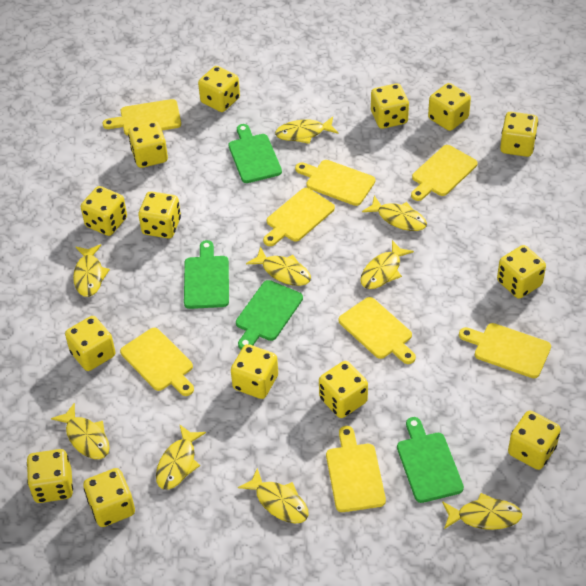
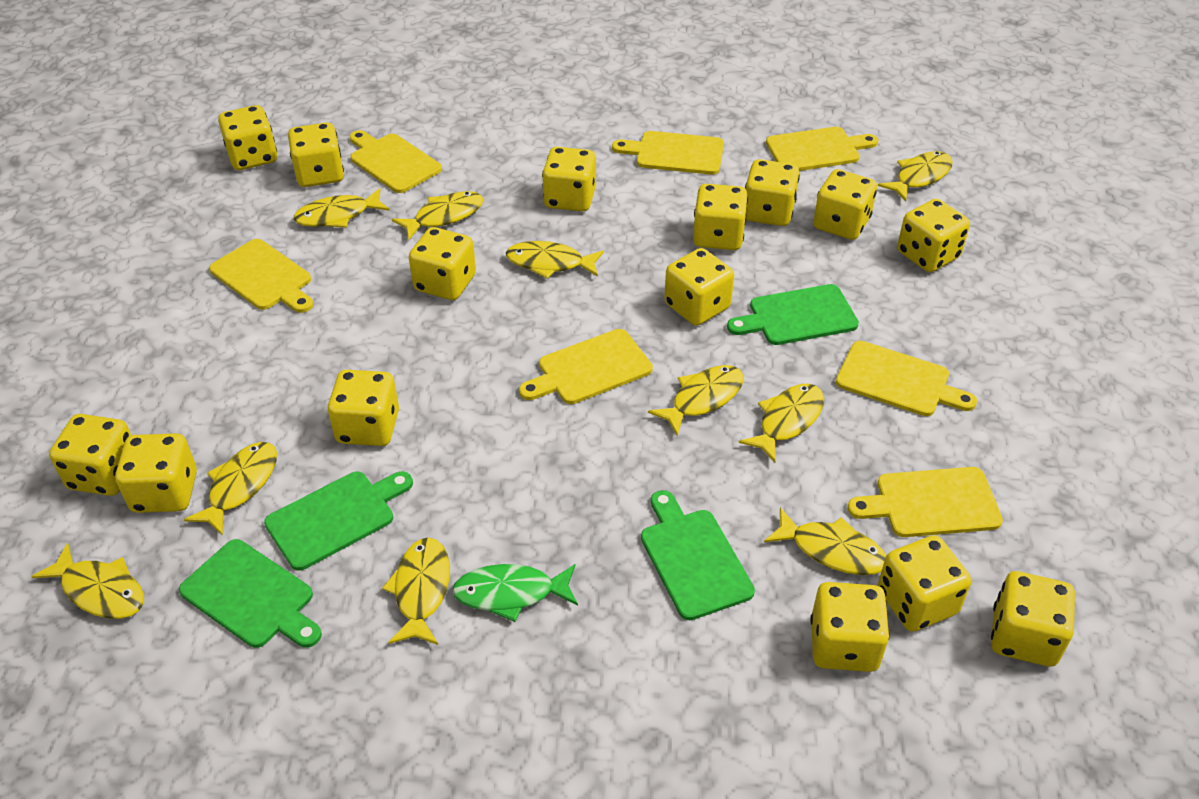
green fish: none = 0 -> [452,564,578,622] = 1
yellow cutting board: [102,99,181,136] [120,327,194,396] [263,188,335,246] [295,160,375,206] [326,426,386,512] [338,297,416,364] [411,145,478,201] [459,323,551,378] = 8 -> [209,239,313,313] [350,130,442,193] [519,329,653,404] [612,131,724,175] [766,127,878,171] [836,341,977,416] [848,467,1003,537] = 7
yellow dice: [27,449,73,503] [65,316,115,371] [81,186,127,236] [83,468,135,527] [128,121,168,168] [138,191,181,239] [198,66,240,112] [231,344,278,399] [319,361,368,418] [371,83,409,129] [428,83,471,131] [497,245,546,299] [500,112,538,157] [508,411,561,470] = 14 -> [49,414,132,496] [115,433,197,513] [218,105,277,170] [288,123,344,187] [328,370,399,446] [409,227,476,300] [542,147,596,211] [664,248,734,326] [693,184,748,250] [745,159,800,226] [811,582,890,672] [813,169,877,240] [878,535,971,632] [897,199,970,272] [991,571,1075,667] = 15
yellow fish: [51,403,109,459] [73,244,110,297] [156,424,206,490] [238,468,309,524] [246,247,311,286] [275,117,338,144] [360,240,414,289] [362,195,427,231] [442,493,522,530] = 9 -> [31,543,144,619] [184,442,277,536] [293,188,390,228] [382,537,450,645] [392,191,484,240] [506,241,604,279] [648,365,744,436] [739,384,824,463] [764,507,887,575] [878,151,953,202] = 10

